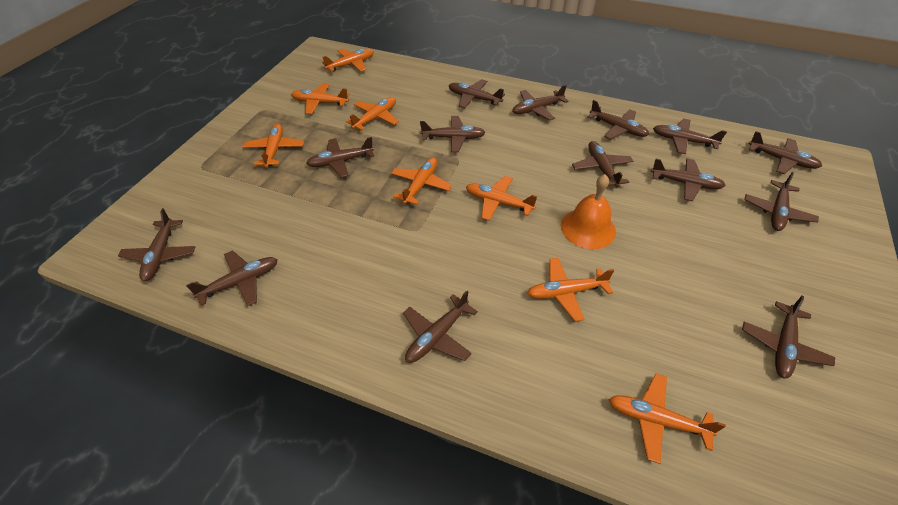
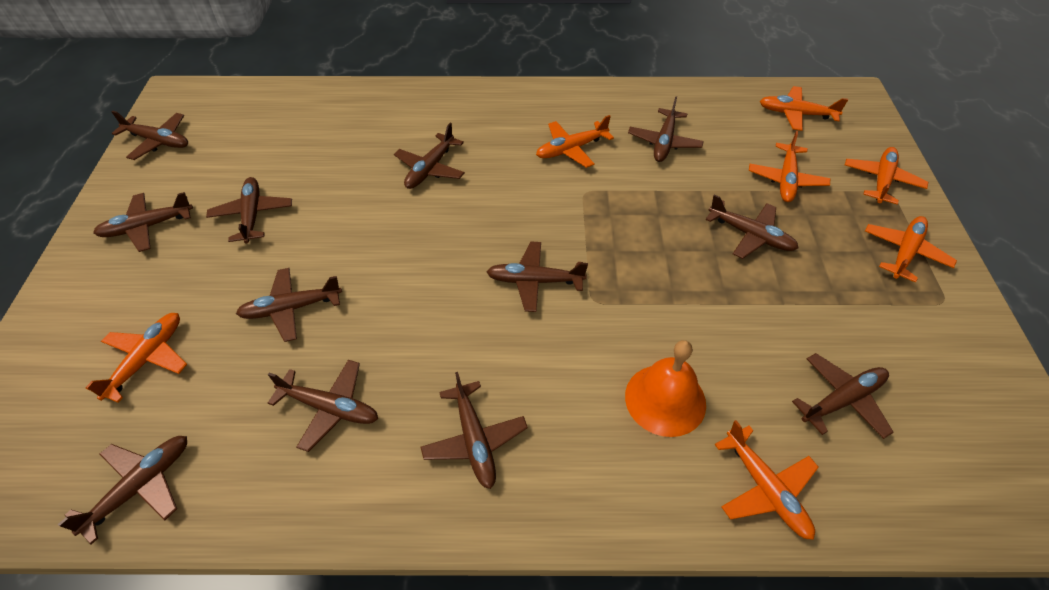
brown plane: [118,208,196,281] [186,250,278,306] [306,137,374,178] [403,291,478,363] [420,116,485,152] [449,79,505,108] [512,85,569,120] [572,141,633,188] [587,100,649,140] [650,158,726,201] [653,118,727,154] [742,296,835,378] [744,172,819,231] [748,131,822,174] = 14 -> [58,436,187,544] [93,192,193,252] [112,111,188,160] [206,177,292,244] [236,268,342,342] [268,360,378,452] [394,123,465,189] [420,372,528,489] [487,242,588,312] [628,96,704,162] [705,194,798,259] [792,353,894,439] = 12
orange plane: [243,124,304,168] [291,83,349,114] [322,48,374,72] [346,97,399,130] [391,158,452,205] [466,176,537,221] [527,258,614,322] [609,374,726,464] = 8 -> [86,313,187,403] [536,115,614,168] [714,420,819,540] [749,131,830,202] [760,86,848,131] [845,147,928,205] [865,216,957,283] = 7

